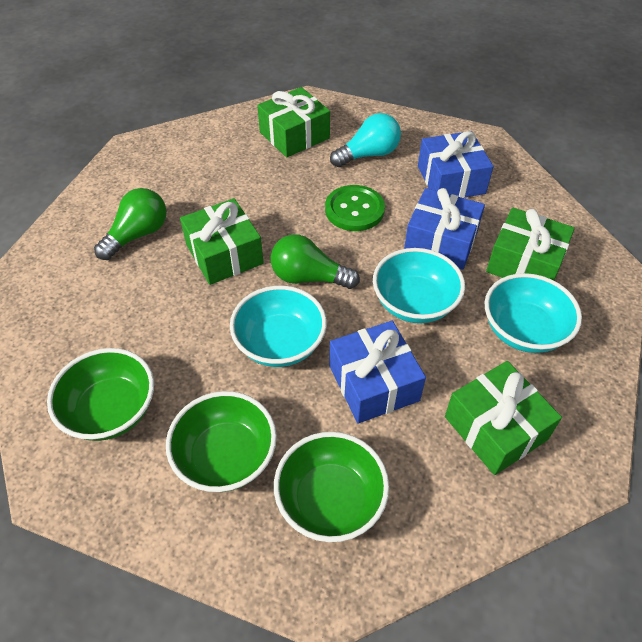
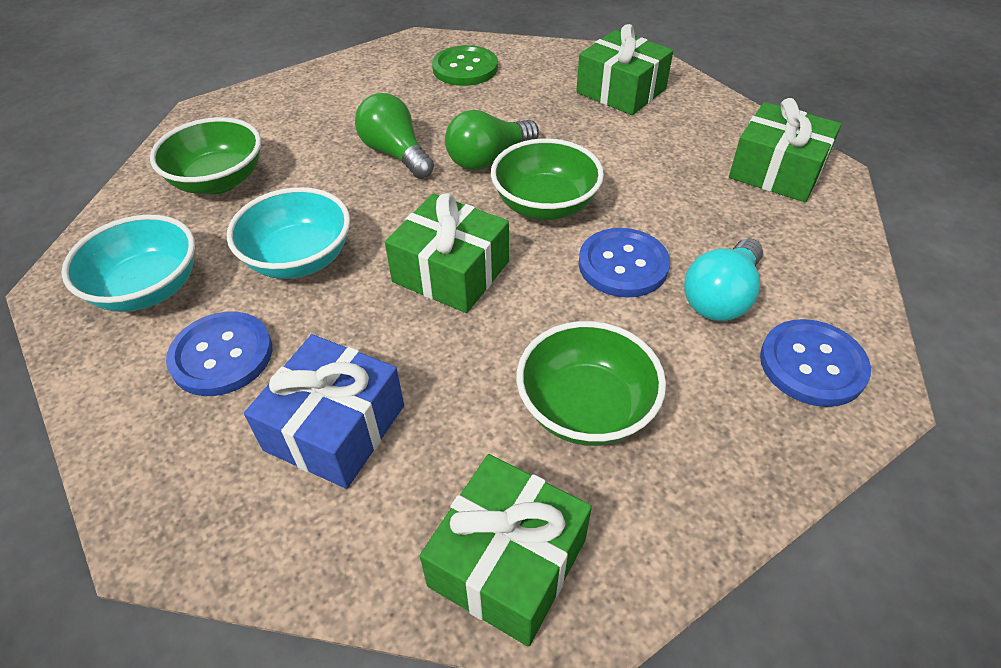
blue button: none = 0 -> [166,312,272,396] [578,228,670,298] [760,319,871,407] = 3
blue gift: [329,321,426,423] [404,188,485,270] [418,131,493,198] = 3 -> [244,334,404,489] = 1
turquoise bowl: [230,286,327,367] [373,248,465,323] [485,273,582,353] = 3 -> [61,214,195,312] [227,187,350,279] = 2

